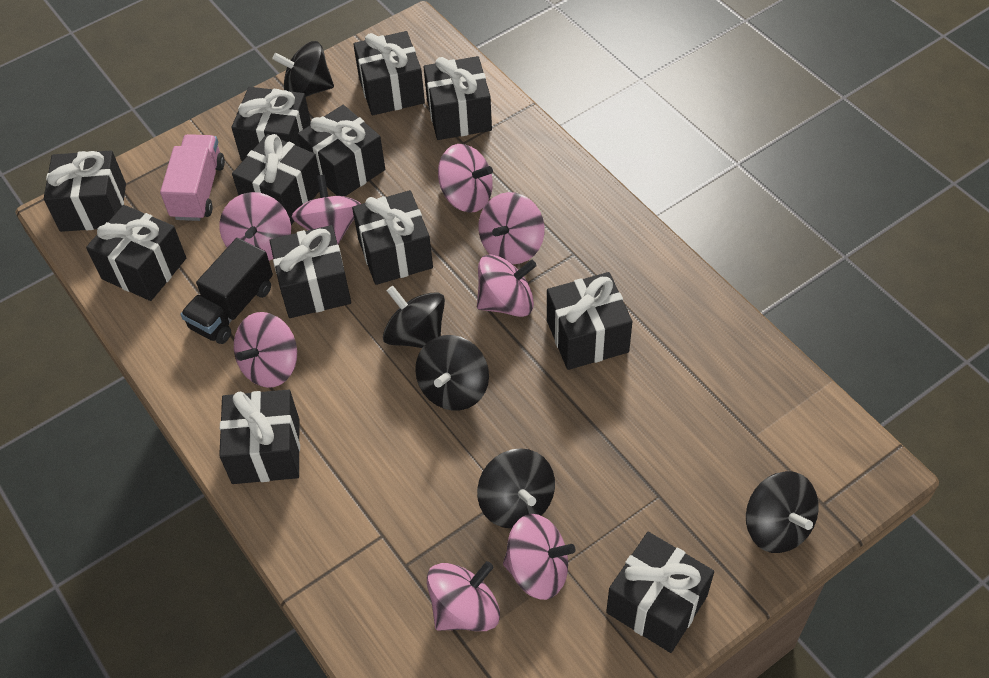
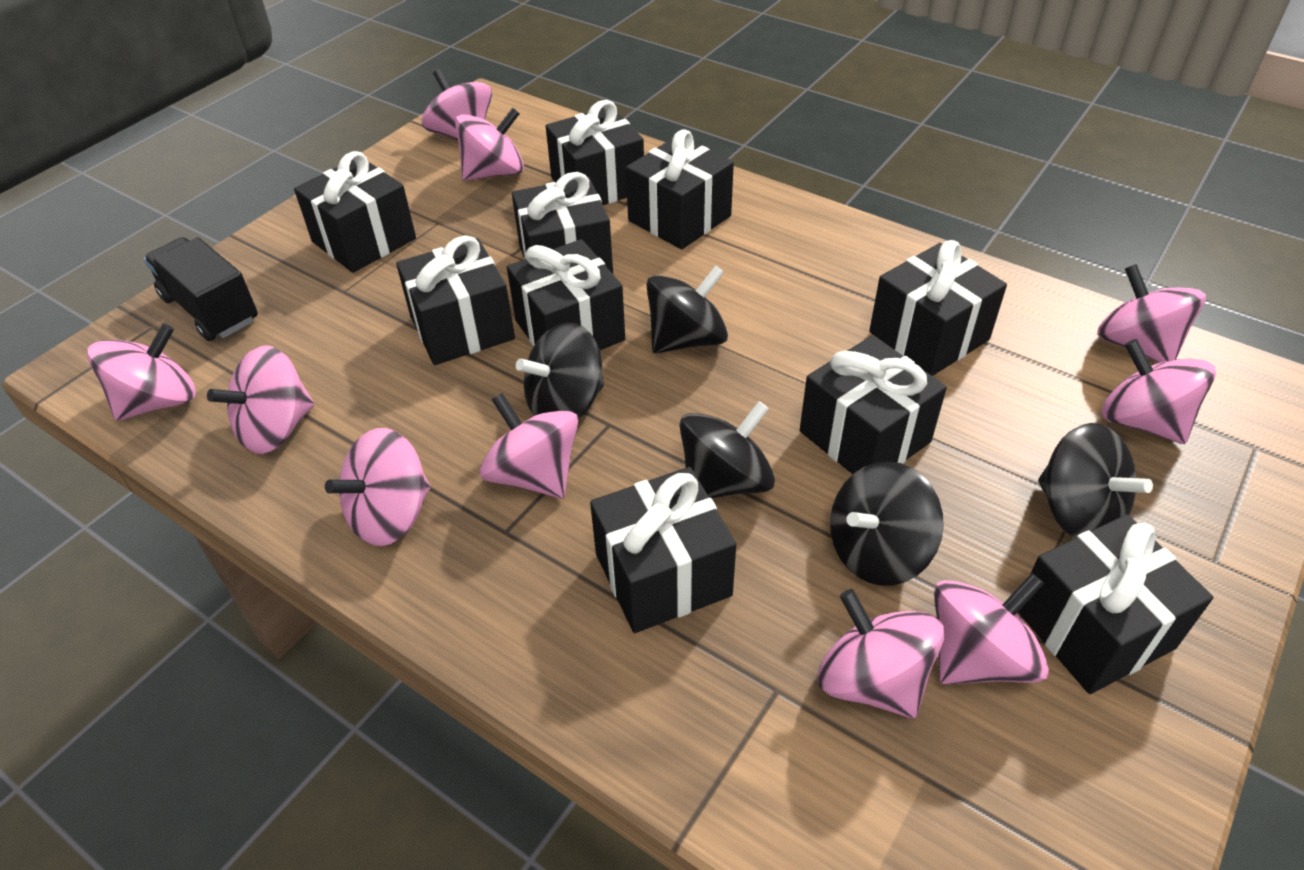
black gift: [44,151,126,232] [86,205,186,301] [219,390,300,484] [231,87,311,161] [232,134,320,225] [270,225,351,318] [298,105,385,197] [352,190,433,285] [353,31,425,116] [423,56,492,140] [547,272,632,370] [606,532,714,653] = 12 -> [294,151,416,273] [396,235,515,365] [507,239,625,350] [512,172,613,274] [546,100,644,205] [590,467,736,633] [626,129,734,249] [800,335,947,474] [869,240,1007,376] [1018,514,1213,694] = 10
pink spinning top: [220,192,291,261] [234,312,297,388] [292,175,361,244] [427,561,500,631] [438,144,493,213] [477,254,537,317] [479,192,545,264] [503,514,575,600] = 8 -> [87,323,196,421] [207,345,314,454] [325,428,430,546] [422,69,492,139] [455,108,524,181] [480,393,578,498] [818,589,944,719] [934,573,1049,685] [1097,264,1206,363] [1101,339,1216,444] = 10
pink truck: [160,134,225,221] = 1 -> none = 0

